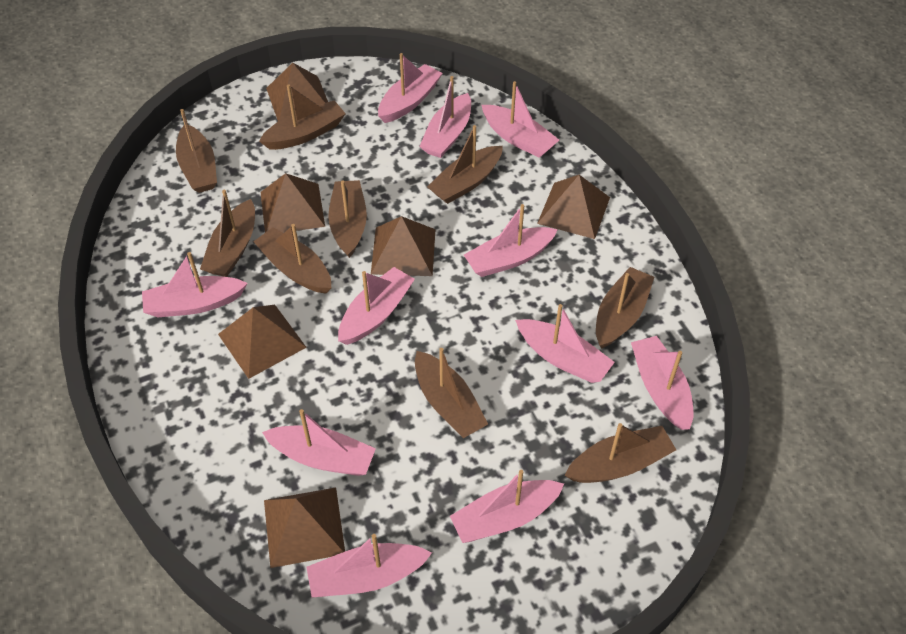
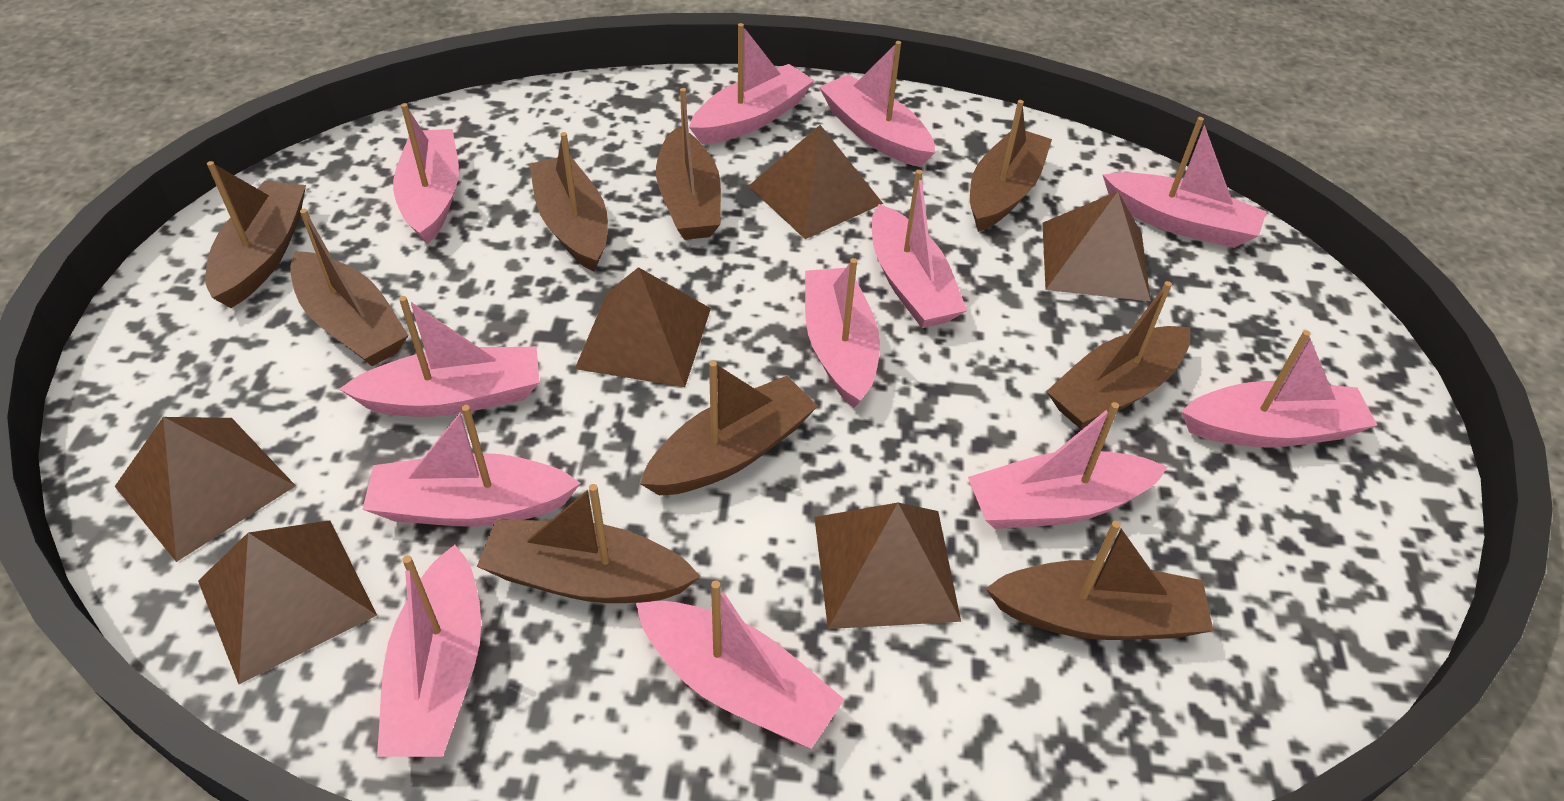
pink boat: [142,252,248,317] [262,409,376,476] [306,534,432,597] [338,267,415,345] [378,53,442,123] [419,76,471,158] [450,470,564,543] [464,204,558,277] [482,81,559,158] [515,304,615,383] [631,336,693,430] = 11 -> [339,296,540,417] [362,405,581,526] [377,545,481,757] [393,103,459,245] [636,580,845,749] [689,23,814,144] [805,258,880,408] [819,41,935,167] [872,170,967,328] [968,402,1168,529] [1103,117,1267,248] [1181,330,1377,448] = 12

